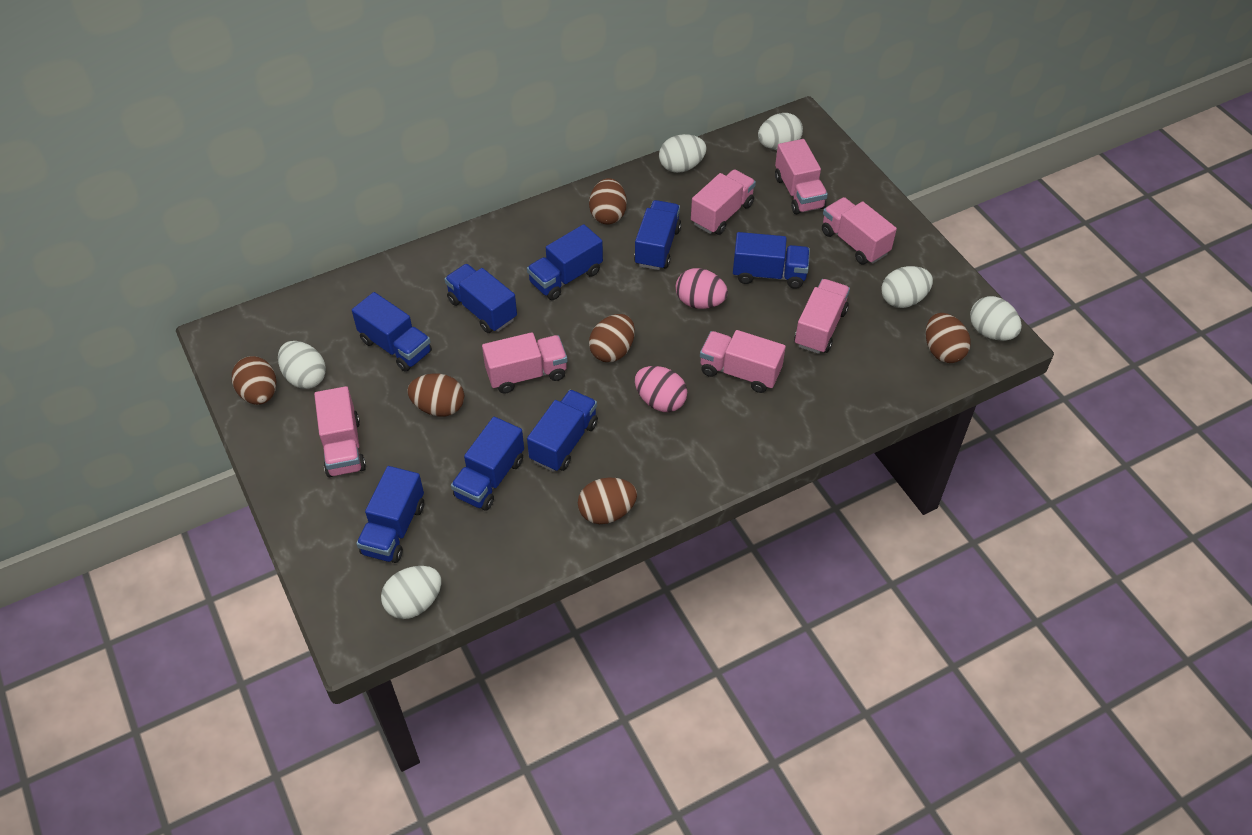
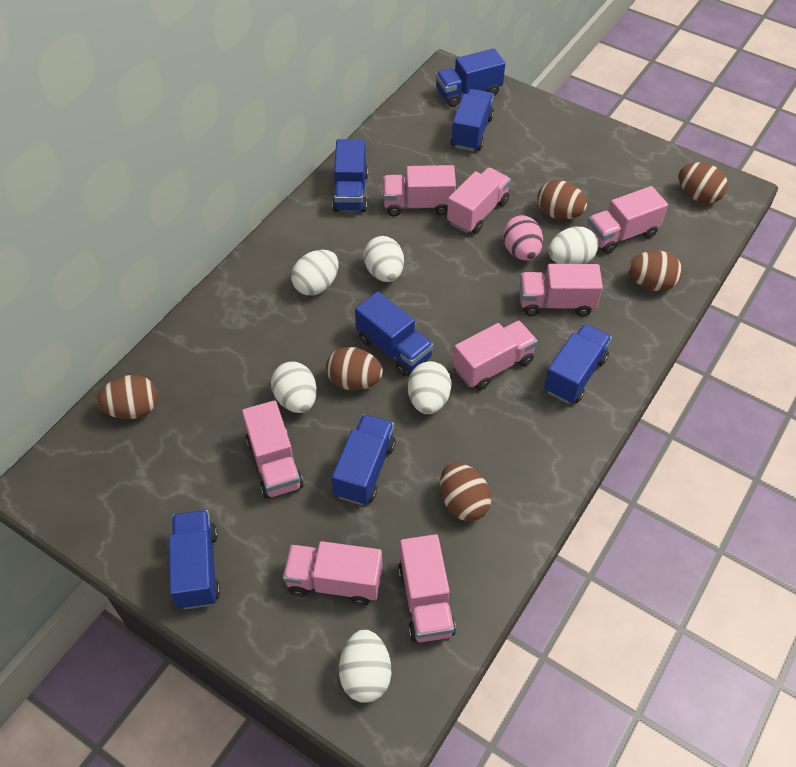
blue truck: [352,292,432,372] [356,466,424,563] [445,264,517,333] [451,417,524,511] [527,224,603,300] [527,390,598,472] [634,200,681,270] [733,232,810,289] = 8 -> [169,510,220,609] [332,139,368,212] [332,414,396,505] [355,292,433,376] [436,48,505,107] [451,89,494,151] [544,324,612,404] = 7
pink egg: [635,366,687,412] [676,268,728,309] = 2 -> [503,215,543,261] = 1
pink truck: [314,386,366,477] [482,332,567,394] [691,169,756,235] [700,330,786,393] [775,139,828,215] [794,279,850,354] [822,197,897,265] = 7 -> [242,400,304,498] [283,541,382,606] [383,165,456,216] [398,534,456,642] [447,168,511,234] [453,321,538,390] [519,264,603,317] [587,186,668,254] = 8

